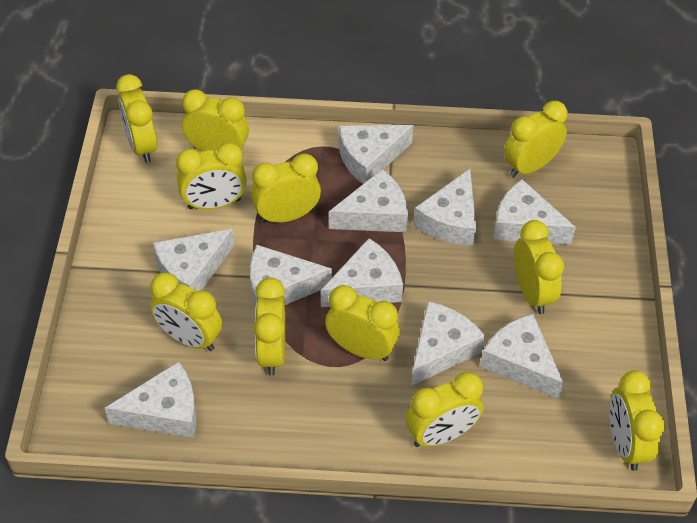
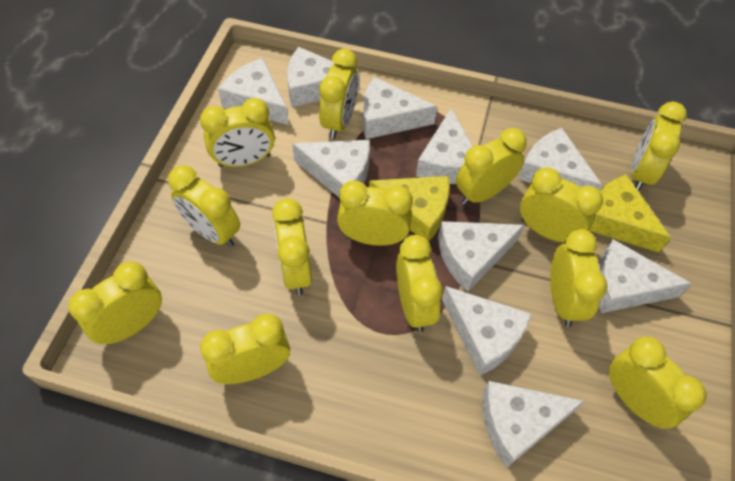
yellow cheese: none = 0 -> [369,176,450,242] [589,174,671,253] = 2
yellow clock: [116,74,157,163] [150,272,222,351] [176,142,247,210] [182,89,249,152] [251,153,321,223] [254,277,285,375] [325,285,400,361] [406,372,483,447] [504,101,568,178] [514,220,564,314] [610,370,665,471] = 11 -> [68,261,162,345] [168,165,240,247] [200,98,275,167] [200,314,290,384] [272,198,312,295] [319,49,358,139] [337,181,413,246] [396,235,443,332] [456,128,527,205] [520,167,603,242] [550,229,608,327] [609,336,706,429] [631,102,687,191] = 13

